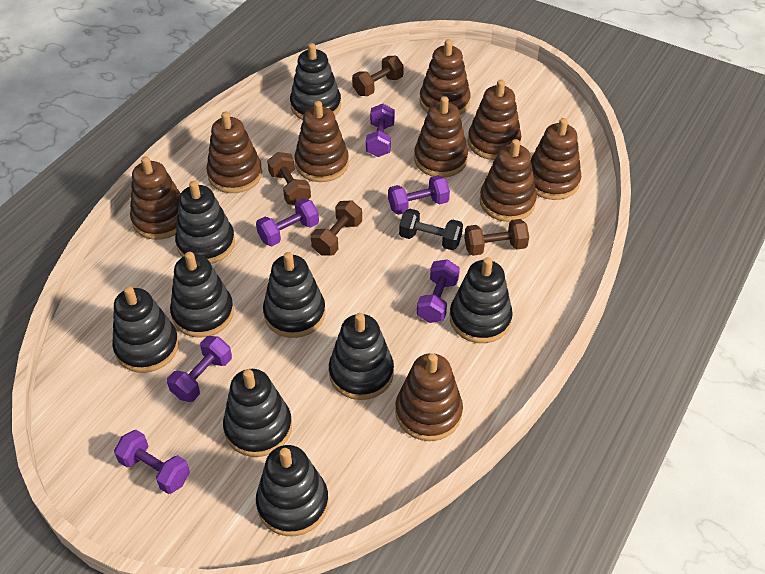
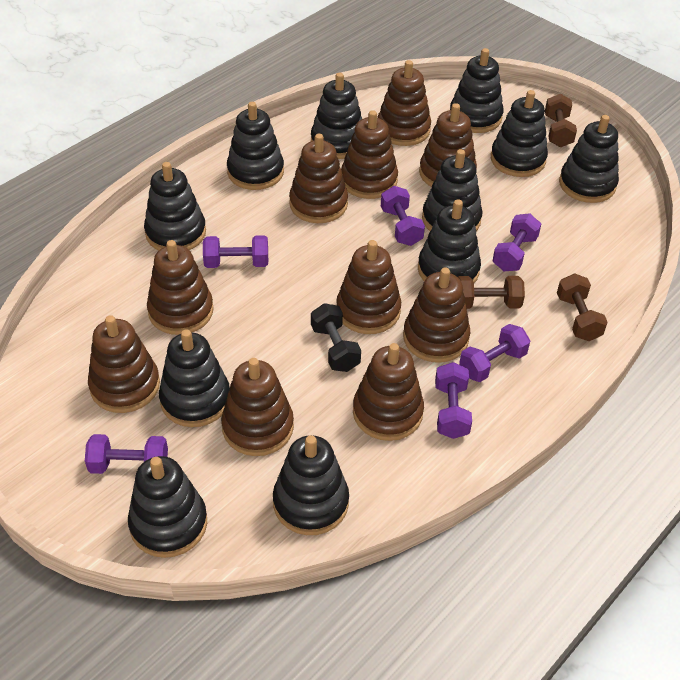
black stacking toy: [112,286,179,373] [170,252,234,338] [175,181,235,264] [223,369,292,457] [256,445,329,536] [263,252,326,338] [290,43,341,120] [329,313,394,400] [450,257,513,343] = 9 -> [128,456,207,558] [144,162,206,250] [159,329,230,427] [227,102,284,190] [273,435,349,535] [311,72,362,159] [418,199,481,283] [422,149,482,231] [450,48,504,133] [491,90,548,177] [559,115,619,203] = 11
brown dumbbell: [267,152,311,205] [311,200,362,255] [352,56,404,96] [464,219,529,256] = 4 -> [458,276,525,309] [545,94,577,147] [557,273,608,341] = 3
brown stacking toy: [130,156,181,240] [206,112,262,193] [294,101,349,182] [395,353,463,441] [414,96,468,178] [419,39,471,115] [468,80,522,160] [480,139,537,222] [531,118,581,200] = 9 -> [88,315,160,413] [147,240,214,335] [221,358,294,456] [289,134,348,223] [336,240,401,334] [341,110,398,199] [353,343,424,441] [377,60,431,146] [403,267,470,362] [419,103,477,187] = 10

